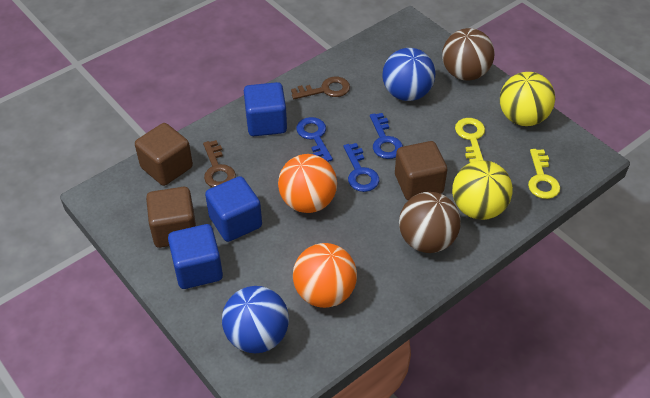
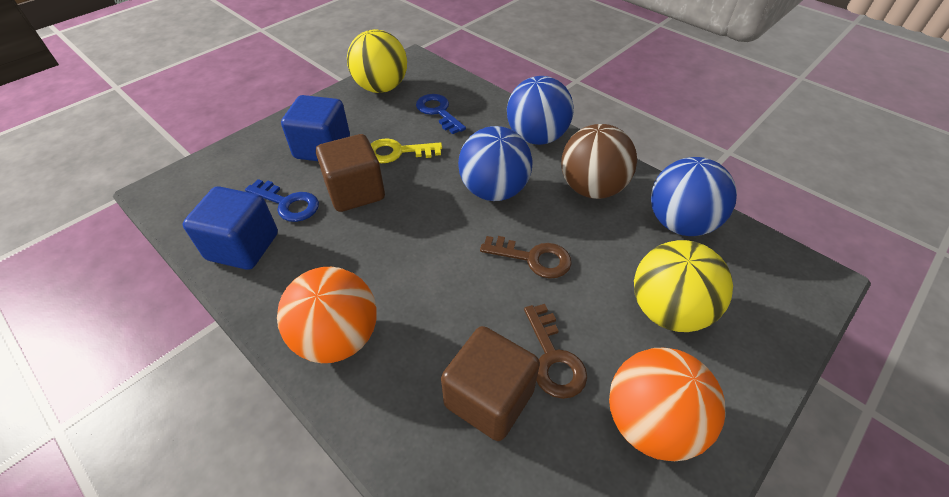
blue ball: [222,286,289,353] [382,48,435,101] = 2 -> [458,126,533,201] [507,76,574,145] [651,157,737,236] = 3
blue cube: [168,224,223,289] [205,176,262,242] [244,82,287,136] = 3 -> [183,186,278,270] [281,95,350,161] = 2
blue key: [296,117,333,162] [343,143,379,192] [370,113,403,159] = 3 -> [245,179,319,222] [416,94,466,134] = 2
brown ball: [399,192,461,253] [442,28,494,81] = 2 -> [561,124,637,199] = 1
brown cube: [135,123,193,186] [146,187,196,248] [395,141,447,200] = 3 -> [316,134,385,212] [441,326,540,441] = 2
yellow key: [455,118,485,163] [528,149,560,199] = 2 -> [371,138,442,163] = 1

